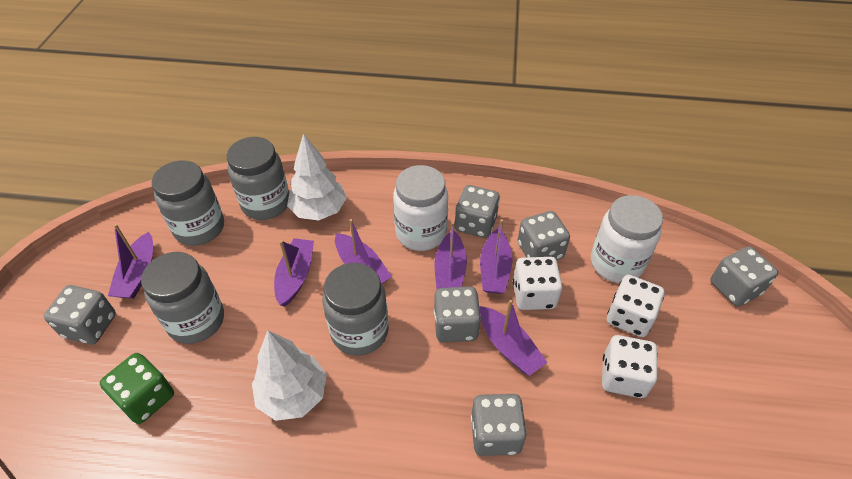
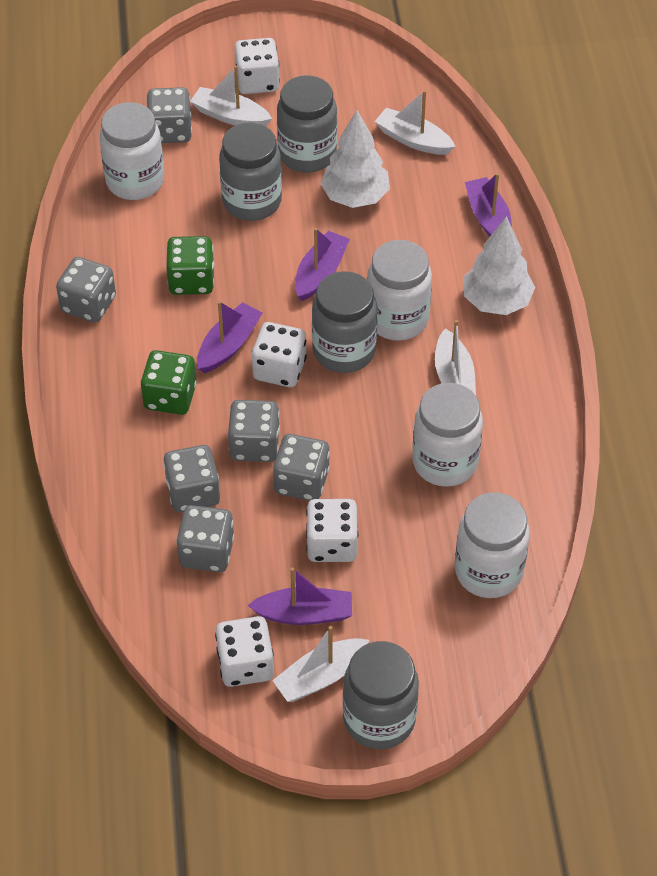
green dice: [100,353,174,424] = 1 -> [141,350,197,415] [166,236,214,295] = 2
purple boat: [108,224,153,298] [274,238,314,306] [335,219,392,284] [434,222,467,289] [480,219,513,294] [480,300,547,376] = 6 -> [197,301,263,373] [248,567,352,625] [295,228,350,301] [465,173,512,237] = 4
white boat: none = 0 -> [190,65,272,126] [272,626,369,702] [375,90,456,155] [435,320,476,395] = 4
white dice: [513,257,562,310] [602,335,658,398] [607,275,665,337] = 3 -> [215,616,274,687] [234,38,280,94] [252,322,307,387] [306,499,358,562] = 4
white jar: [393,165,448,251] [591,195,663,283] = 2 -> [99,102,164,200] [367,240,432,341] [412,383,483,487] [455,492,530,598] = 4

